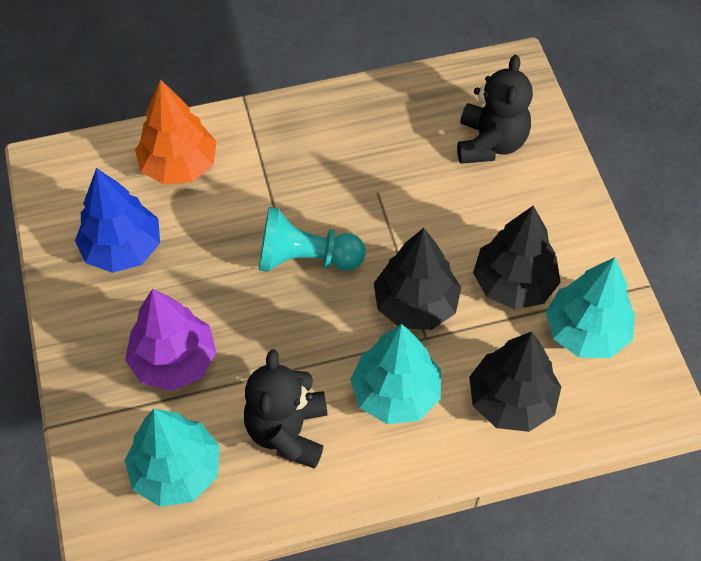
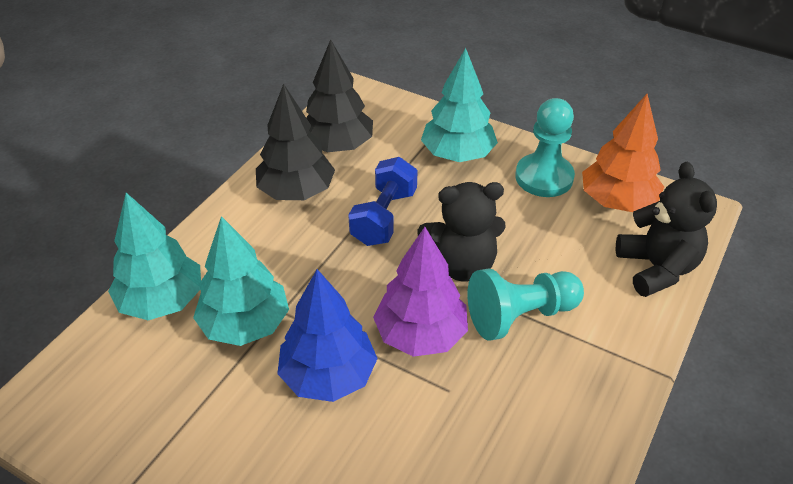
black tree: [374,228,461,330] [469,332,561,432] [473,206,561,309] = 3 -> [256,83,335,200] [306,39,373,152] = 2
blue dumbbell: none = 0 -> [348,157,417,246] = 1
turquoise pawn: [259,207,366,272] = 1 -> [467,269,584,341] [515,98,575,197] = 2

